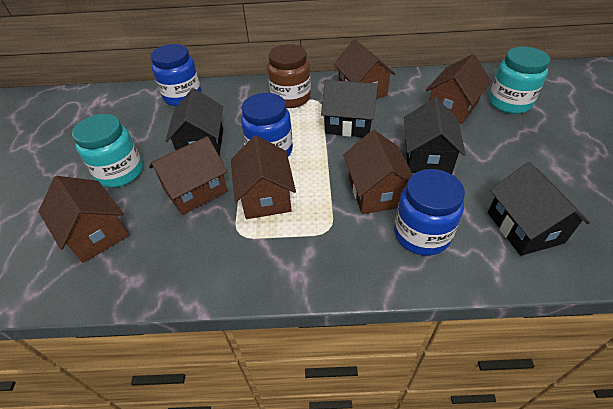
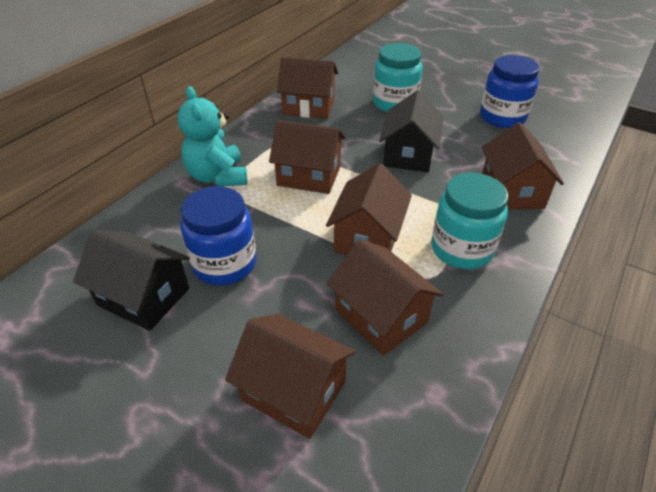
black house: [165,88,223,156] [321,80,378,137] [404,98,466,174] [488,162,590,256] = 4 -> [73,230,190,331] [379,90,444,172] = 2
blue jar: [150,44,201,106] [241,93,293,157] [394,169,465,256] = 3 -> [181,186,256,286] [480,55,540,128] = 2
brown jar: [267,44,311,108] = 1 -> none = 0
turquoise teddy bear: none = 0 -> [178,86,247,186] = 1

